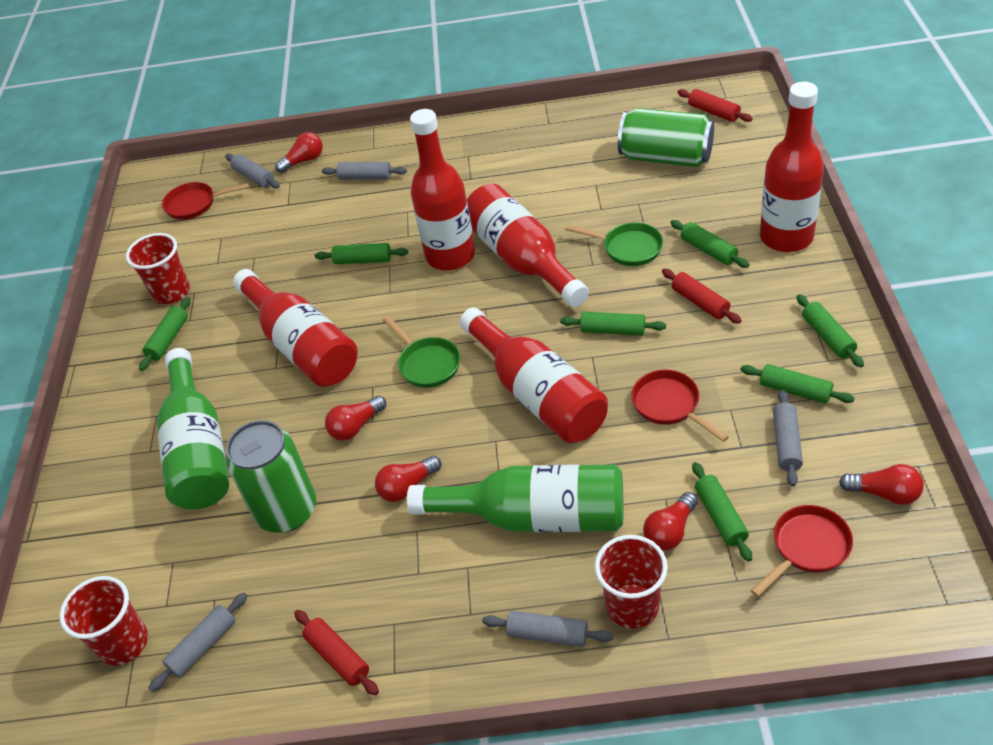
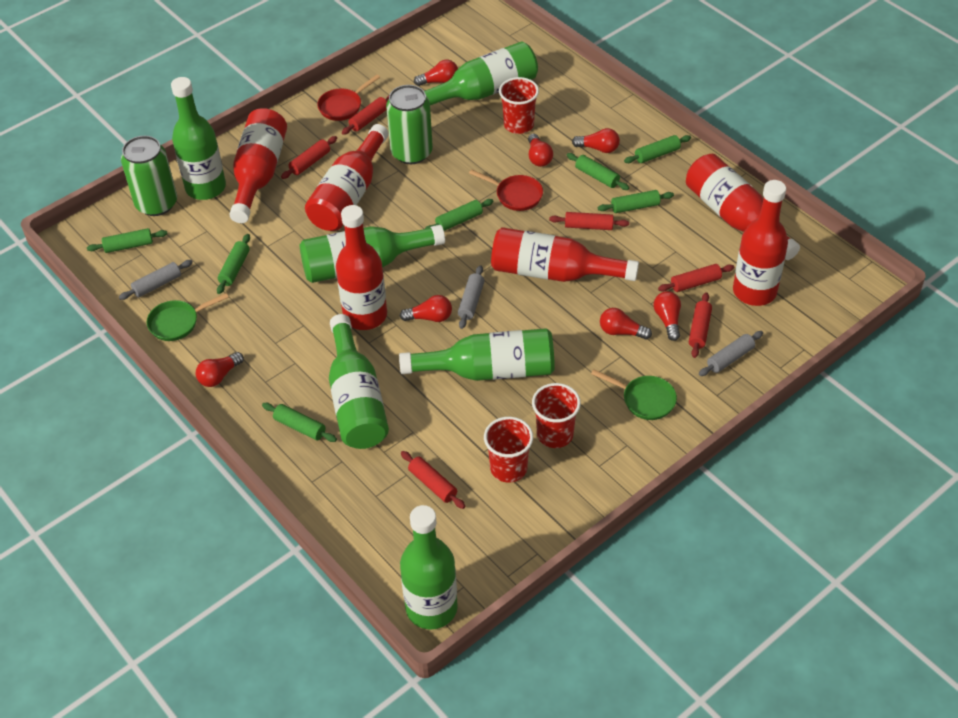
green bottle: [157,348,229,510] [407,464,624,532] = 2 -> [171,77,226,200] [300,225,445,283] [329,314,389,449] [399,328,555,381] [400,505,458,630] [424,42,538,105] = 6
grey rolling pin: [148,592,248,692] [225,154,280,189] [322,162,407,180] [482,611,613,647] [773,390,803,487] = 5 -> [119,260,193,300] [458,265,485,329] [699,331,763,376] = 3
red bottle: [233,269,358,387] [410,109,475,270] [459,308,608,443] [467,184,589,307] [760,82,824,252] = 5 -> [230,108,287,223] [305,124,389,231] [336,205,387,330] [491,227,639,282] [686,154,800,260] [733,180,788,306] = 6
red light bulb: [275,132,323,173] [325,396,386,441] [375,456,441,502] [643,492,698,551] [839,464,924,505] = 5 -> [196,352,244,387] [400,295,452,322] [414,60,458,86] [528,133,553,167] [572,128,620,153] [600,308,652,339] [654,291,681,341] = 7
red pan: [162,182,249,220] [631,370,729,442] [751,505,853,597] = 3 -> [317,74,380,121] [469,169,543,211] = 2
red rolling pin: [294,610,379,695] [662,269,742,324] [677,89,753,122] = 3 -> [281,136,337,179] [342,95,389,135] [401,451,465,509] [549,212,629,230] [658,264,734,292] [689,292,712,358] = 6

